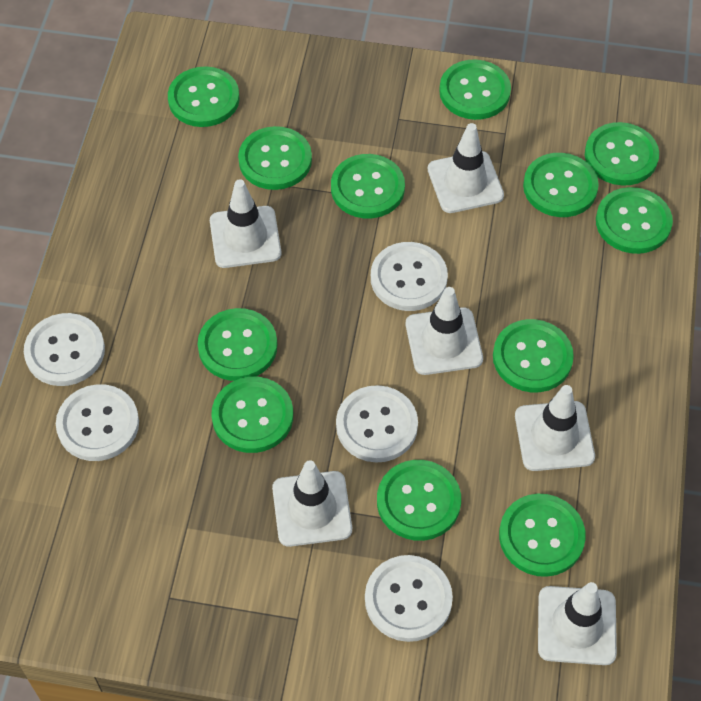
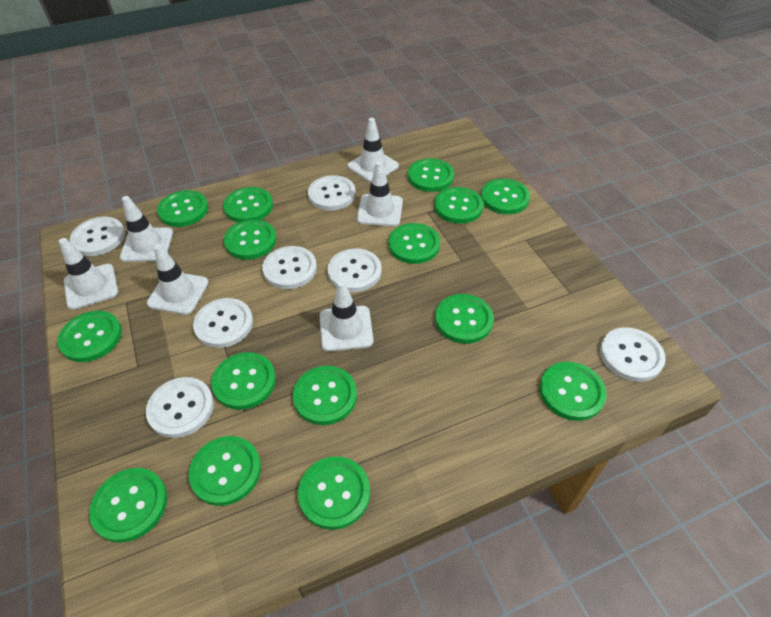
green button: [168,66,240,127] [198,308,277,381] [211,377,293,453] [238,126,312,190] [331,154,405,218] [377,460,461,541] [439,59,511,120] [493,319,574,392] [499,494,586,577] [523,153,599,217] [585,122,659,186] [596,187,673,254] = 12 -> [57,311,122,362] [89,468,167,543] [157,190,208,227] [189,436,261,506] [211,352,276,410] [223,187,273,223] [224,220,276,260] [293,366,357,425] [298,456,370,530] [388,223,440,264] [408,158,454,192] [434,187,484,224] [435,294,494,344] [481,179,530,214] [540,362,607,421] = 15
white button: [24,313,105,386] [56,384,139,461] [336,385,418,462] [365,555,453,642] [371,242,448,311] = 5 -> [70,217,125,256] [146,377,214,438] [193,298,253,348] [262,246,317,289] [308,175,356,211] [327,248,382,292] [600,327,666,382] = 7

